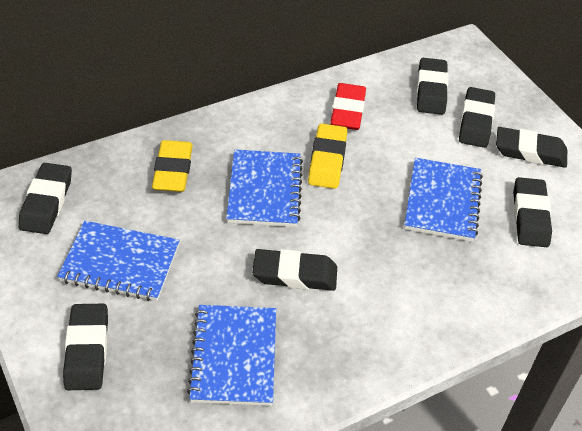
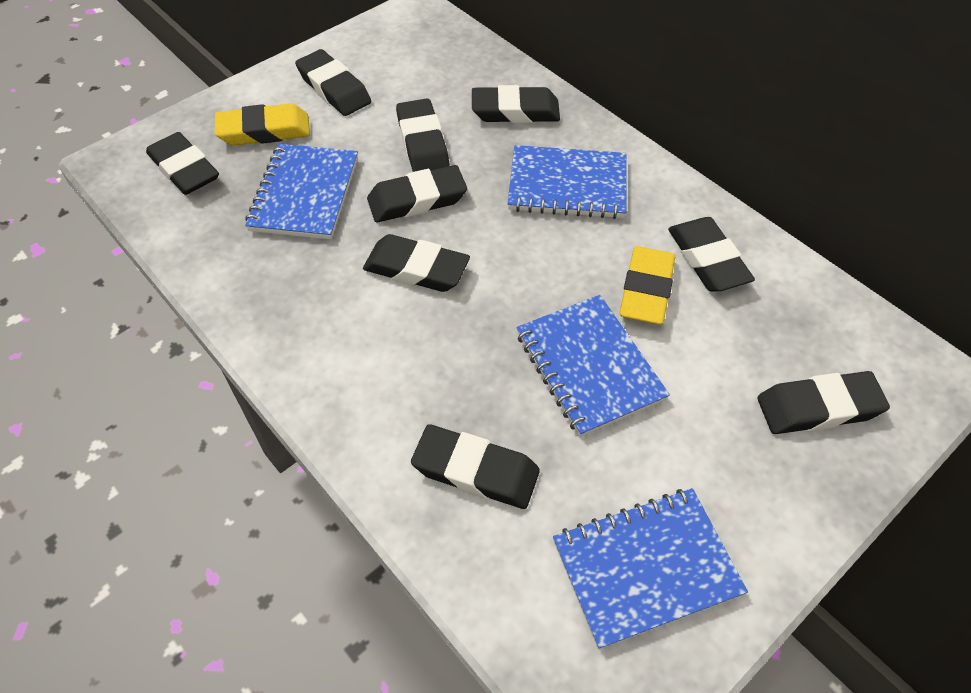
black eraser: [18,163,72,234] [63,304,108,390] [252,249,337,291] [417,58,448,115] [459,87,495,148] [496,127,567,168] [513,177,552,247] = 7 -> [146,132,219,195] [295,49,371,116] [363,234,470,292] [367,165,467,222] [396,99,450,172] [411,424,540,509] [472,85,560,123] [668,217,755,292] [757,371,890,434] = 9
red eraser: [330,83,366,130] = 1 -> none = 0

